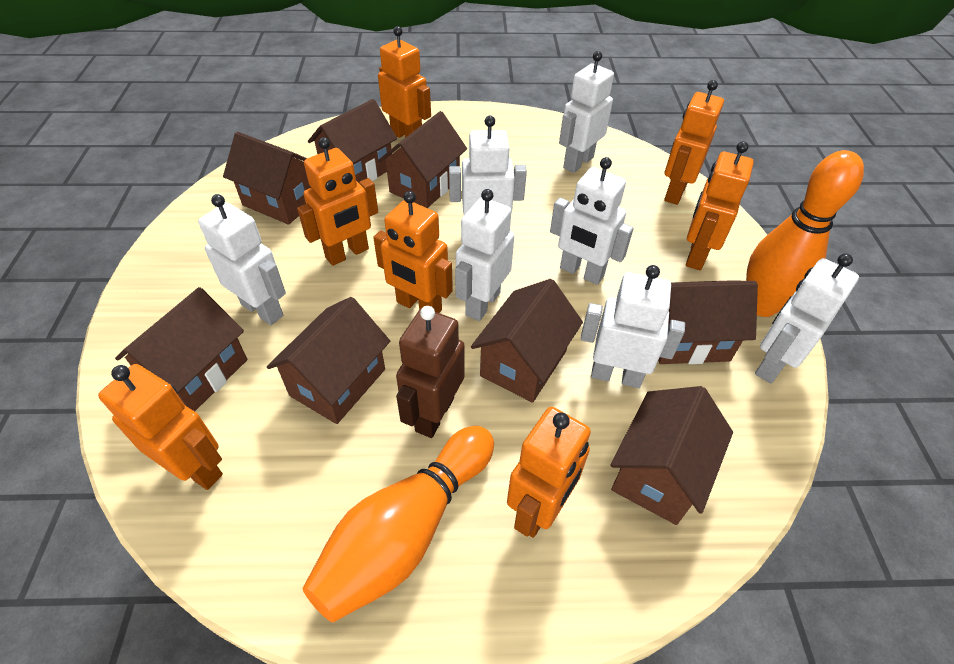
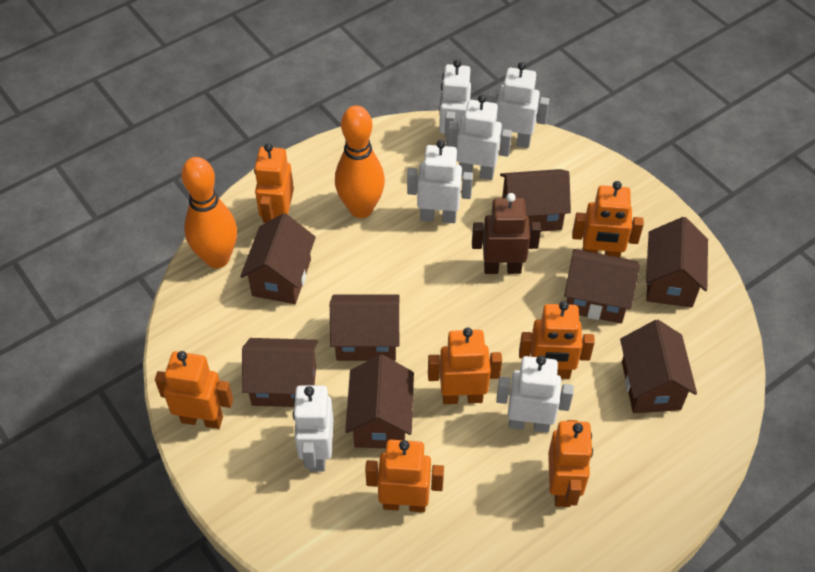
white robot: [198,194,286,325] [449,116,527,215] [455,189,514,321] [550,157,634,285] [559,51,614,173] [581,265,685,388] [755,253,859,383] = 7 -> [293,385,333,471] [407,140,473,223] [439,59,471,149] [447,95,512,180] [487,62,550,148] [496,355,574,433] = 6

